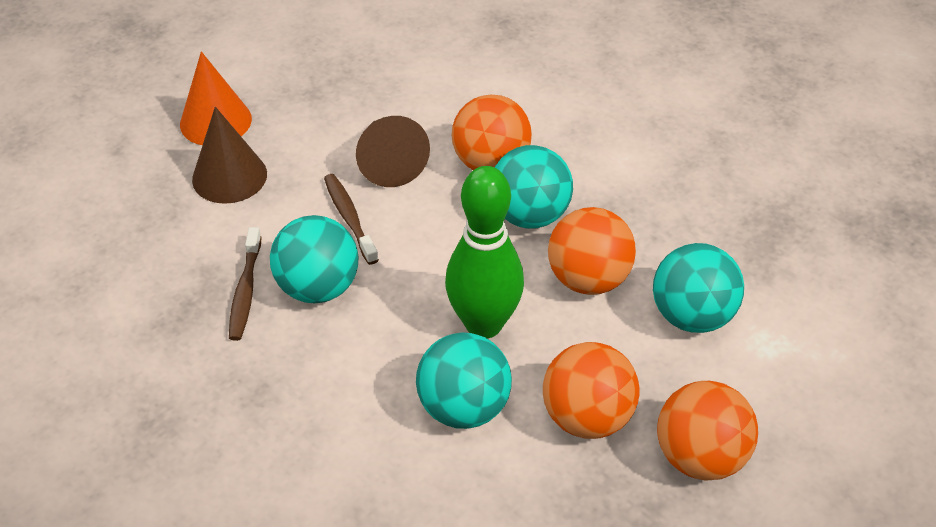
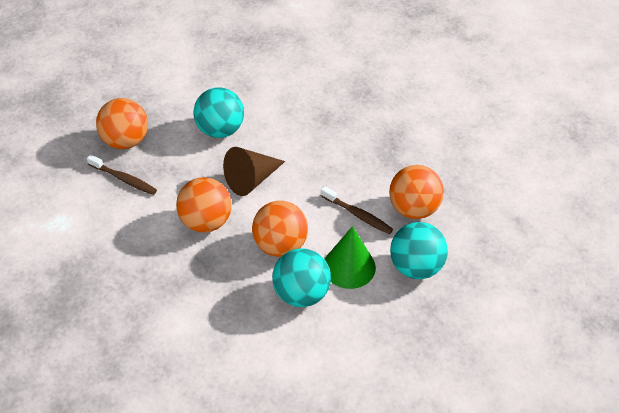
brown cone: [192,107,267,204] [356,116,430,187] = 2 -> [223,147,285,196] = 1
green bowling pin: [445,166,524,339] = 1 -> none = 0
green cone: none = 0 -> [325,226,376,289] = 1
orange cone: [180,52,252,145] = 1 -> none = 0
turquoise ball: [270,215,358,303] [416,332,512,429] [495,145,573,229] [653,243,744,333] = 4 -> [193,87,244,138] [272,248,331,307] [390,222,448,279] = 3

